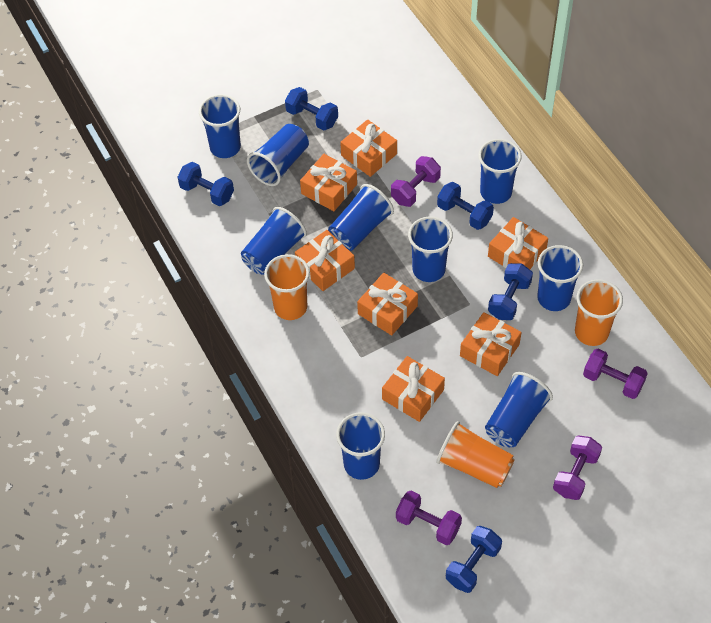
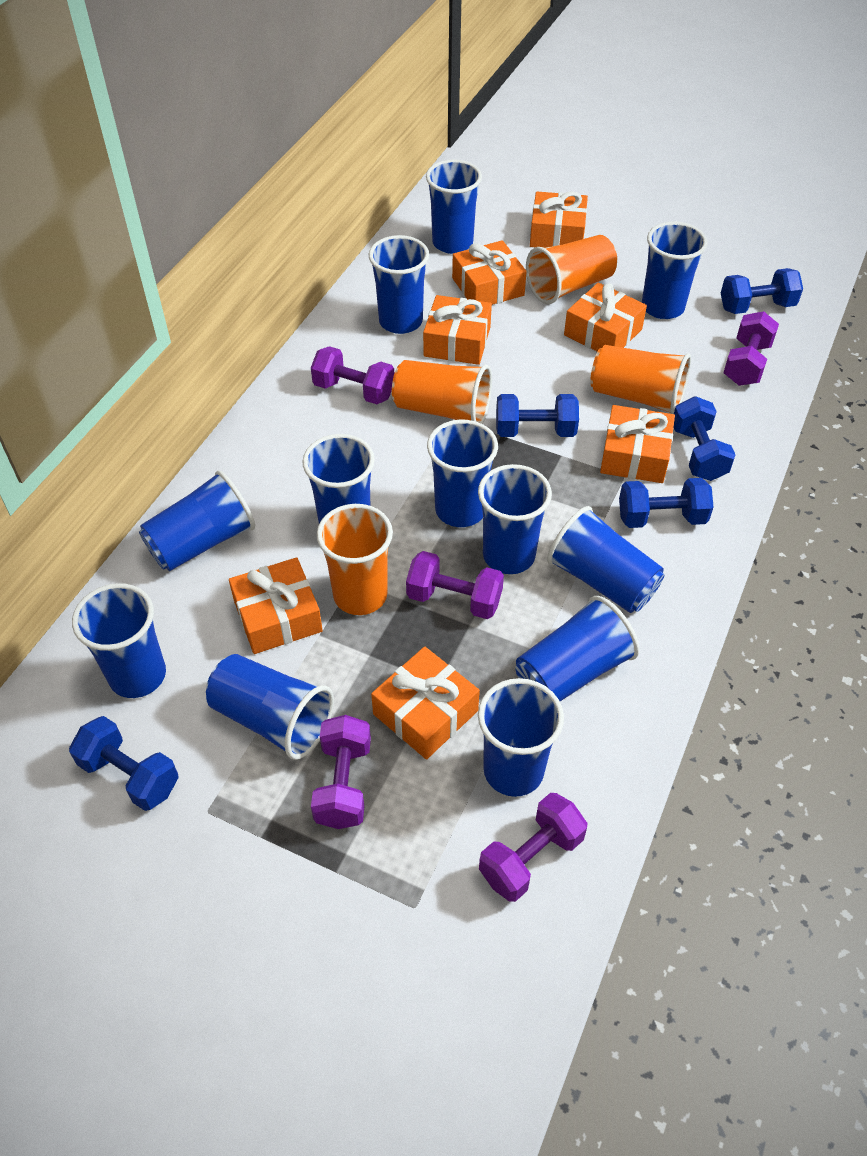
blue cup: [199,94,241,158] [241,207,307,275] [247,124,309,186] [328,184,394,251] [336,412,385,480] [408,217,453,282] [478,139,522,204] [485,372,553,448] [537,245,583,311] = 9 -> [72,583,166,698] [139,470,255,571] [206,654,334,760] [303,434,375,524] [369,235,429,334] [426,159,482,254] [427,420,498,527] [478,464,552,574] [478,678,564,797] [515,596,640,701] [547,506,664,613] [642,221,708,319] = 12
orange cup: [264,254,310,320] [436,421,515,488] [575,279,623,346] = 3 -> [317,504,393,615] [392,360,492,424] [526,235,617,304] [590,345,691,414] = 4
purple dumbbell: [391,156,441,207] [396,491,462,545] [553,435,602,500] [583,349,648,399] = 4 -> [311,346,394,404] [311,715,371,829] [406,551,504,619] [479,793,588,902] [723,311,779,386] = 5

